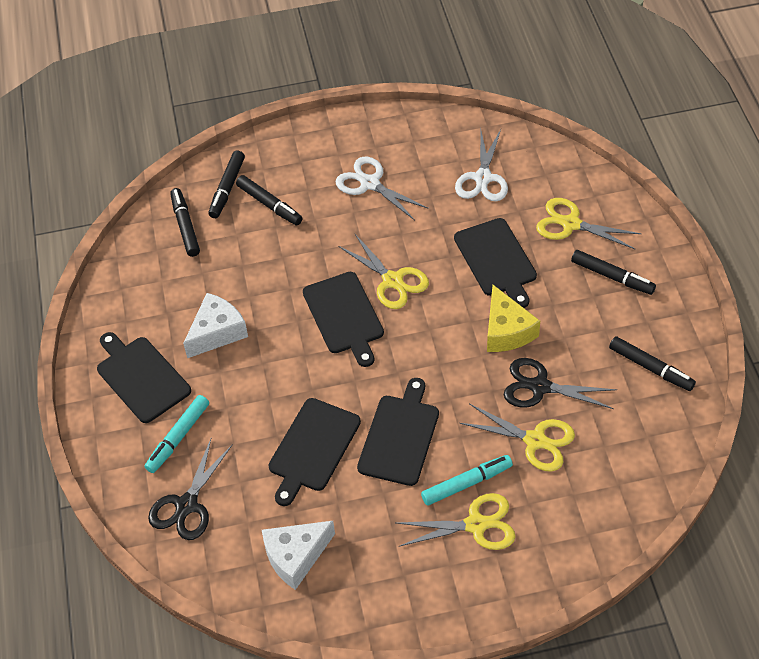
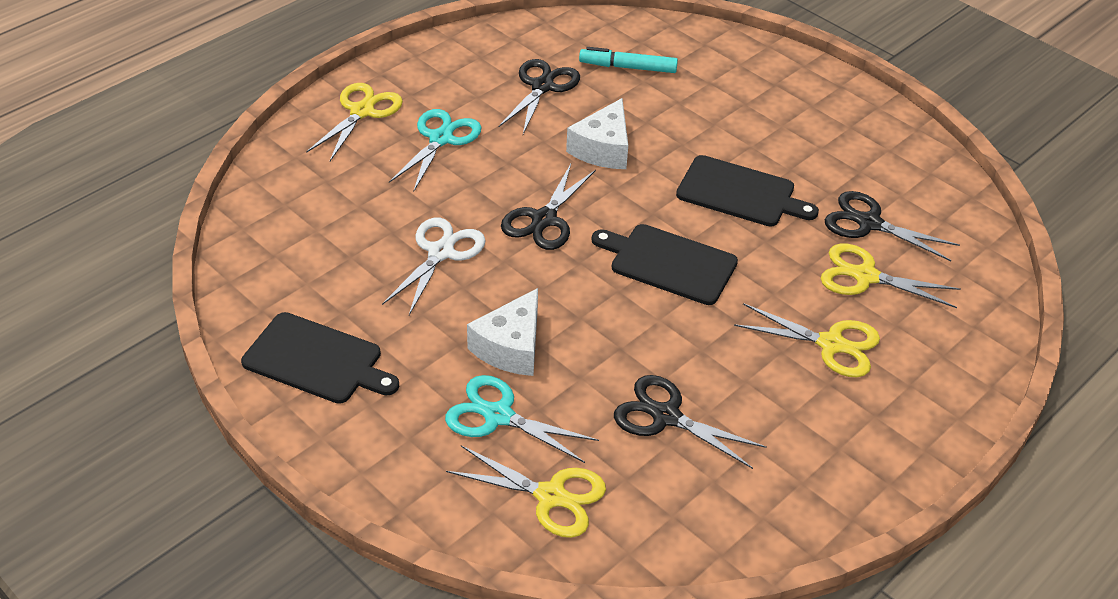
black cutting board: [97,332,191,423] [269,398,361,506] [303,272,384,367] [357,378,439,486] [454,218,537,308] = 5 -> [241,312,399,404] [591,224,738,305] [676,155,819,227] = 3
black marker: [170,188,200,257] [208,150,245,218] [236,175,303,225] [571,250,656,295] [609,336,696,391] = 5 -> none = 0
black scissors: [148,439,233,540] [504,358,617,409] = 2 -> [499,59,580,134] [501,164,596,250] [614,375,767,469] [825,191,960,261] = 4
turquoise marker: [145,395,209,473] [421,455,513,505] = 2 -> [579,47,678,73] = 1
turquoise scissors: none = 0 -> [389,109,482,191] [445,375,599,463] = 2
white scissors: [335,157,429,220] [455,129,508,201] = 2 -> [382,218,486,315] = 1
yellow cheese: [487,285,540,352] = 1 -> none = 0

